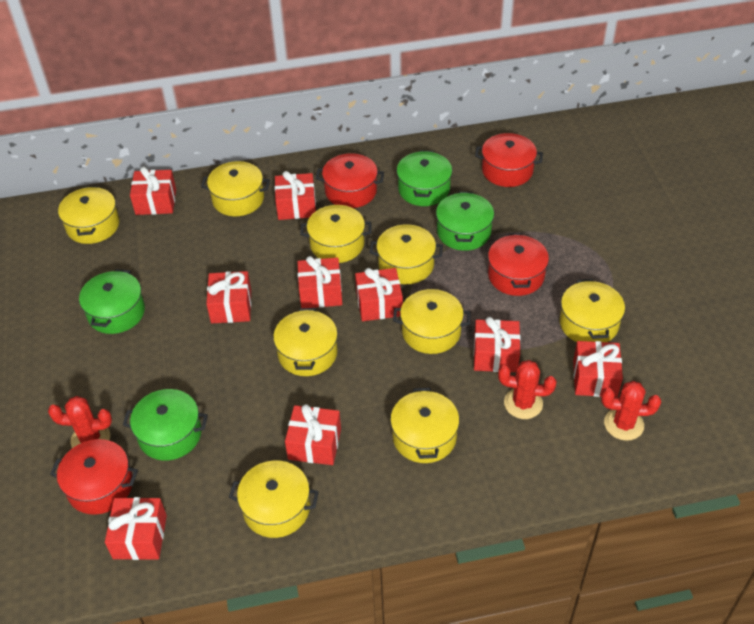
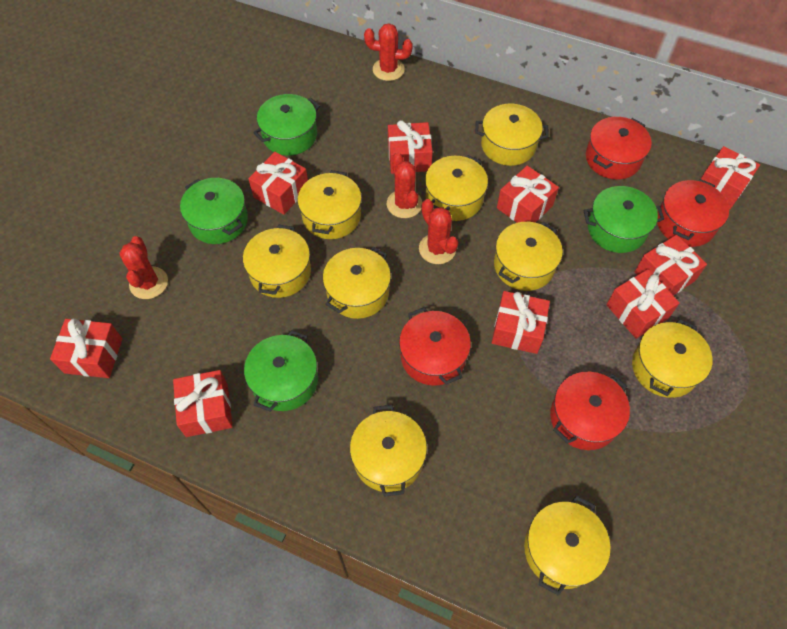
red cactus: [48,396,112,448] [498,360,556,419] [601,381,661,441] = 3 -> [119,236,168,299] [364,23,413,81] [387,152,422,218] [419,199,458,264] = 4

